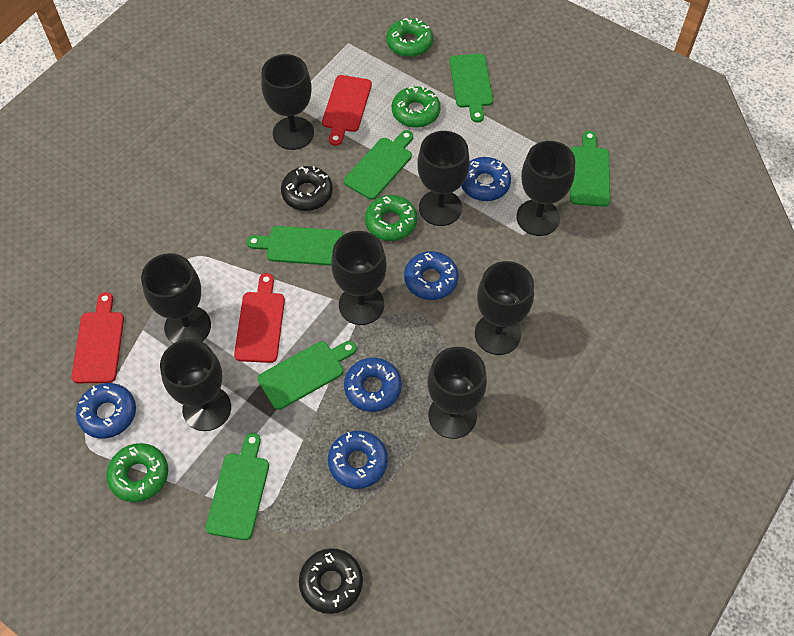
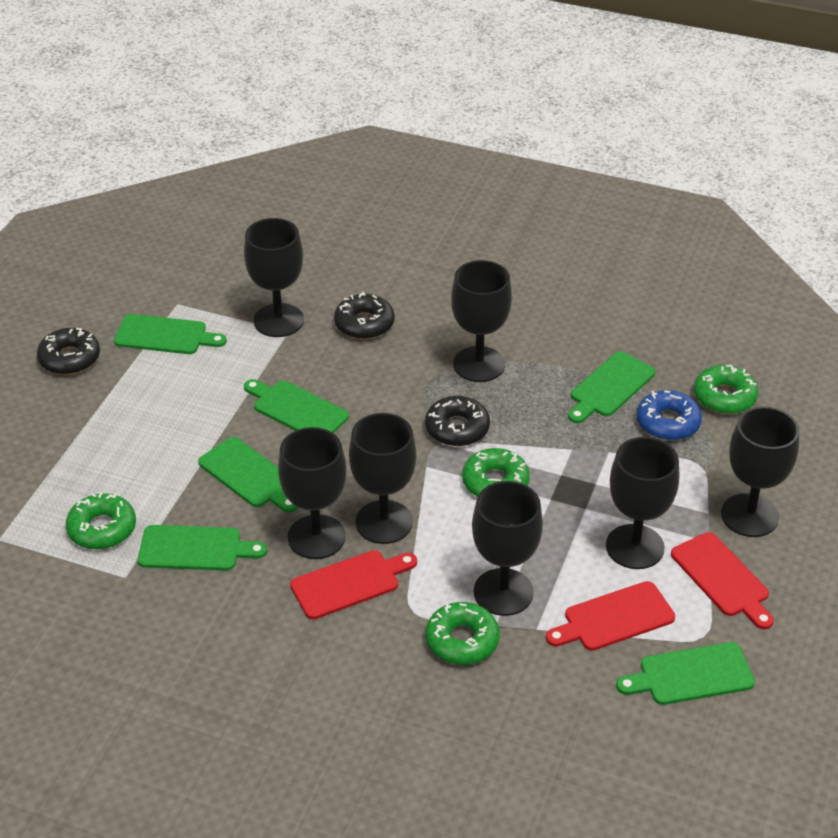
black donut: [281,166,333,211] [299,548,363,614] = 2 -> [37,328,100,375] [334,292,395,339] [425,396,490,446] = 3
black goblet: [141,253,211,344] [160,339,231,431] [261,54,314,150] [331,231,387,325] [417,131,470,226] [427,347,487,439] [475,261,534,355] [516,141,575,236] = 8 -> [244,218,304,337] [278,427,347,559] [349,413,416,544] [451,260,512,382] [472,481,543,616] [606,437,679,569] [721,406,799,537] = 7
blue donut: [76,383,136,439] [328,431,388,489] [344,358,402,412] [404,251,459,300] [461,157,511,201] = 5 -> [636,390,702,440] = 1

